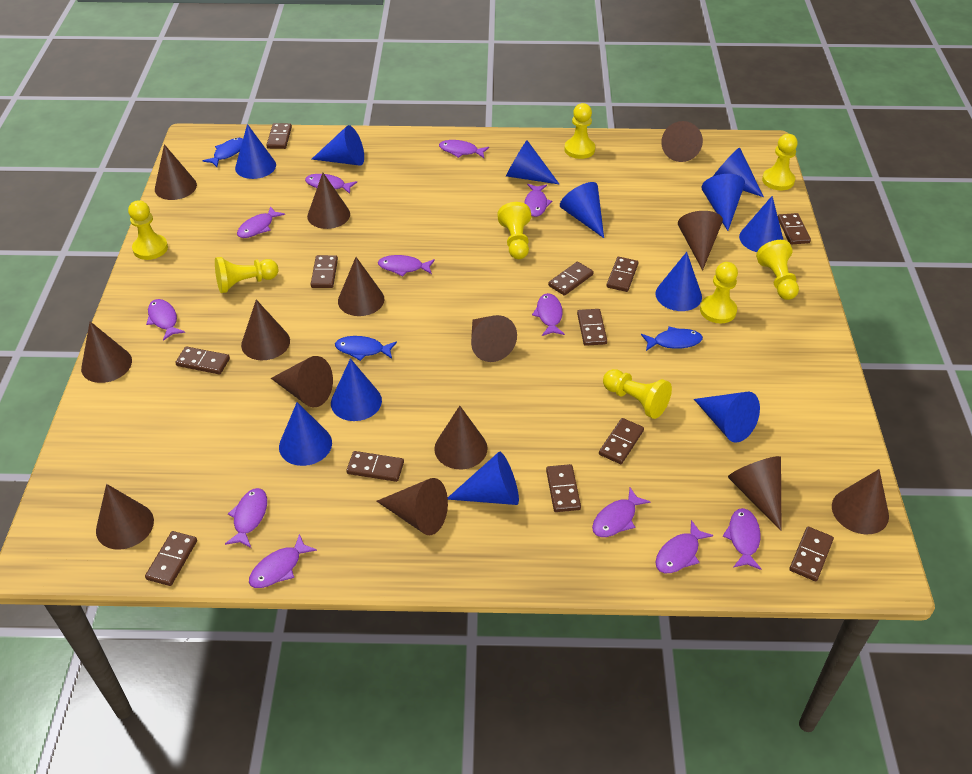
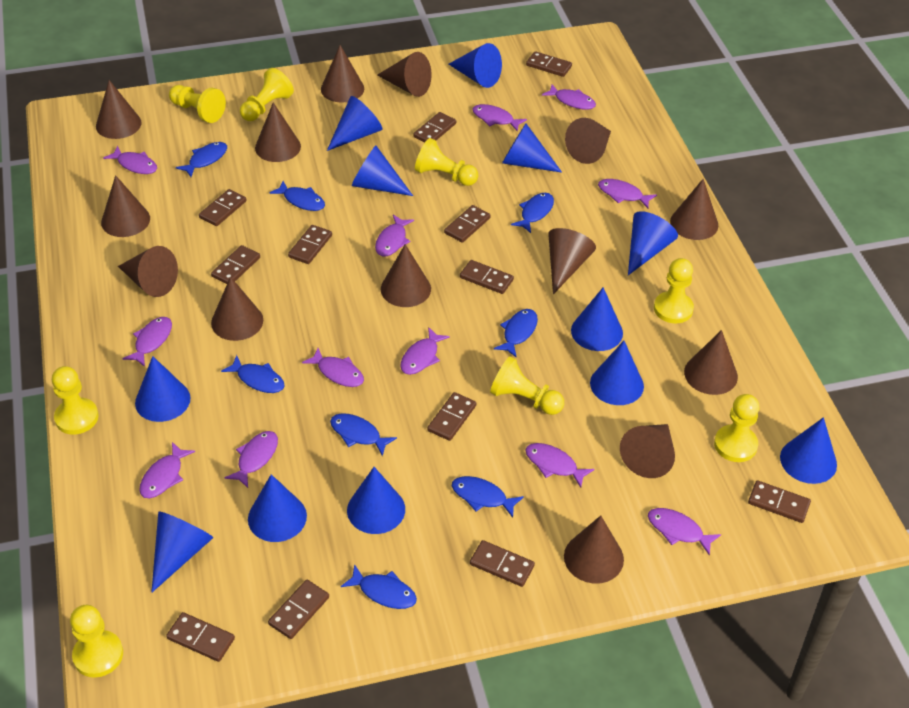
blue fish: [203,138,243,167] [335,336,397,361] [641,326,703,351] = 3 -> [176,142,227,177] [221,355,285,393] [269,181,325,211] [330,413,397,456] [341,564,417,609] [452,476,524,518] [494,309,538,358] [511,193,554,233] = 8

